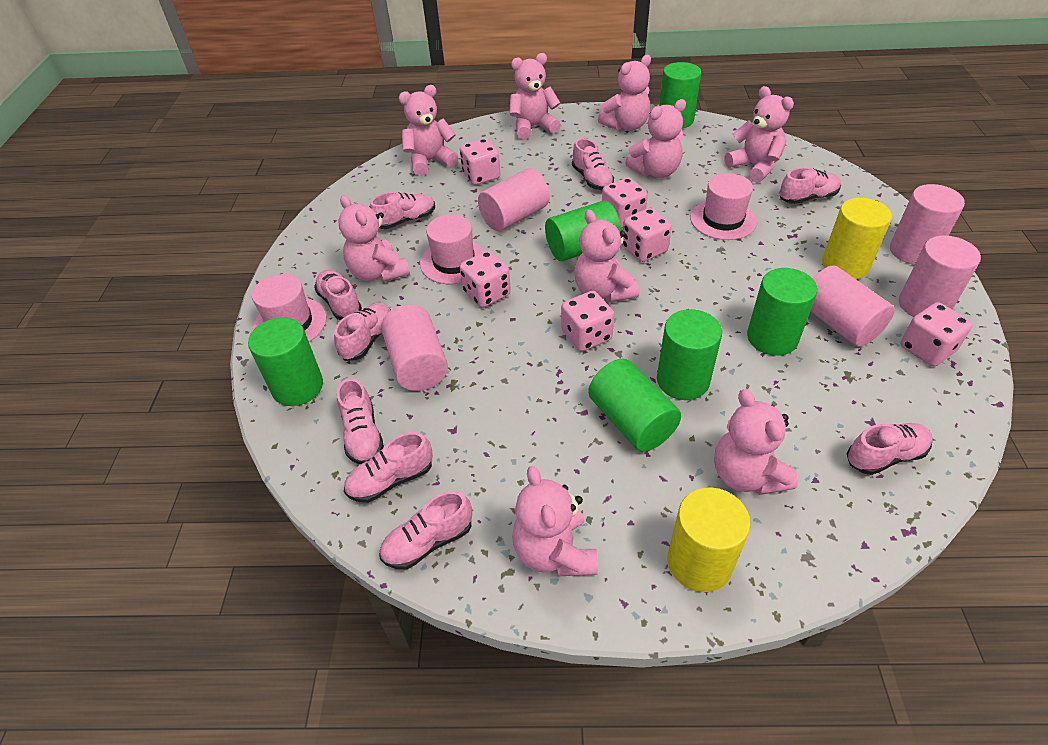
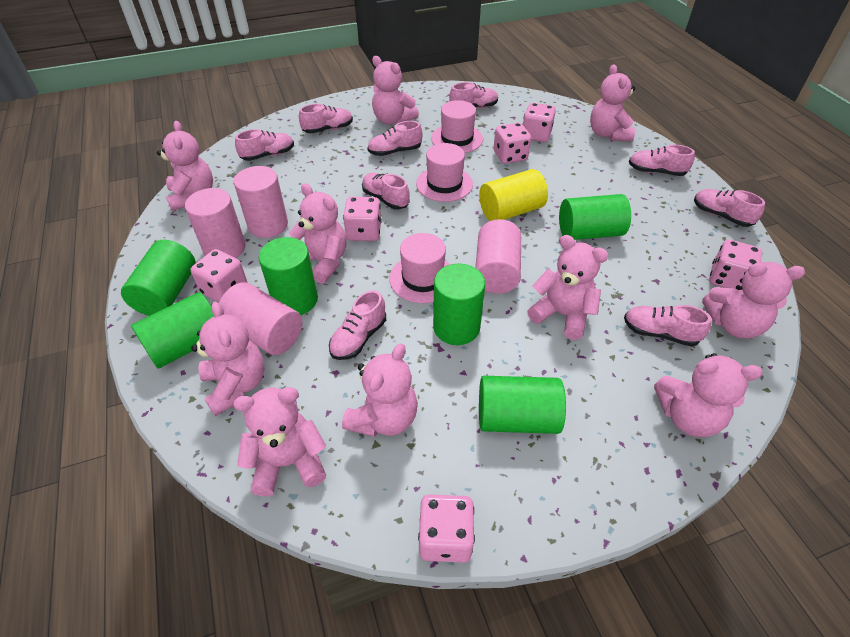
pink cylinder: [381,305,448,391] [478,168,550,231] [810,266,895,347] [890,184,965,265] [899,235,981,317] = 5 -> [185,188,246,258] [219,282,302,355] [234,166,288,238] [475,219,521,294] = 4
pink teddy bear: [339,195,410,282] [399,85,458,176] [509,53,561,140] [512,466,598,576] [574,210,639,303] [598,55,651,131] [625,99,686,178] [714,389,798,495] [725,86,794,183] = 9 -> [157,121,213,211] [191,301,265,416] [233,387,326,497] [289,184,346,284] [342,343,418,437] [372,56,419,124] [527,235,608,340] [590,64,635,141] [654,353,763,437] [702,262,805,338] = 10
yellow cylinder: [667,487,750,592] [822,198,892,279] = 2 -> [479,169,548,221] = 1

